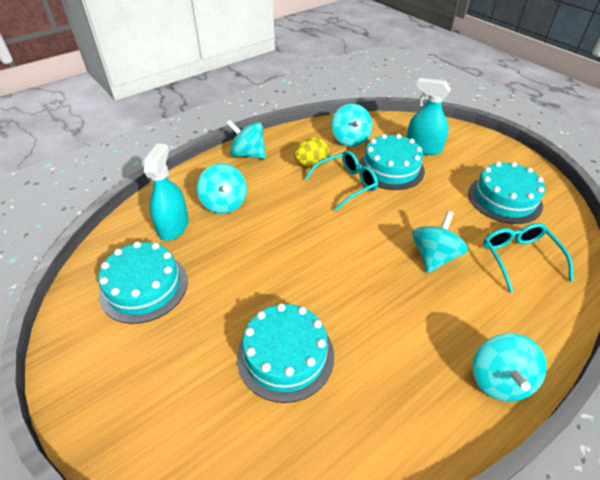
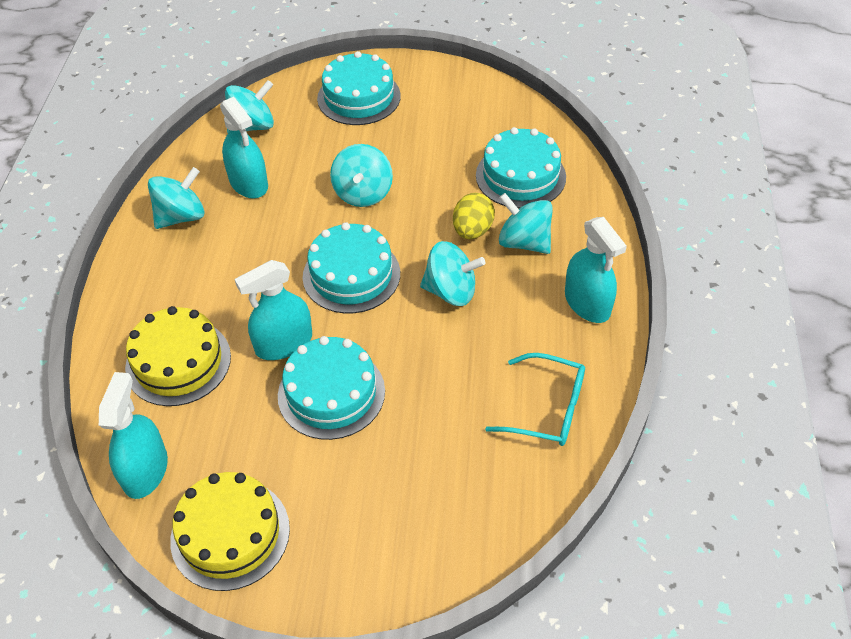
turquoise glasses: [304,151,378,211] [483,223,573,293] = 2 -> [485,353,585,446] = 1
turquoise spray bottle: [144,144,189,241] [407,78,451,155] = 2 -> [99,372,168,499] [220,97,268,198] [235,260,312,360] [565,217,627,323] = 4
yellow cake: none = 0 -> [125,306,231,406] [170,472,290,591] = 2

